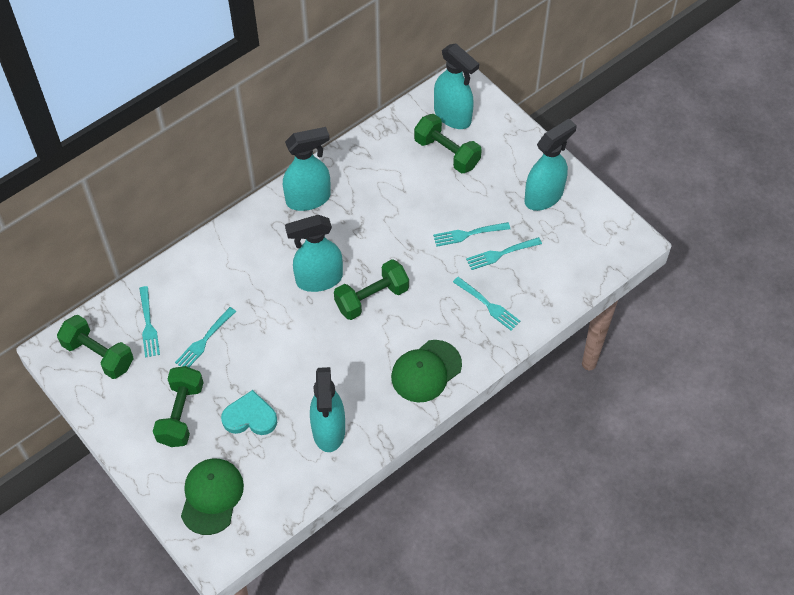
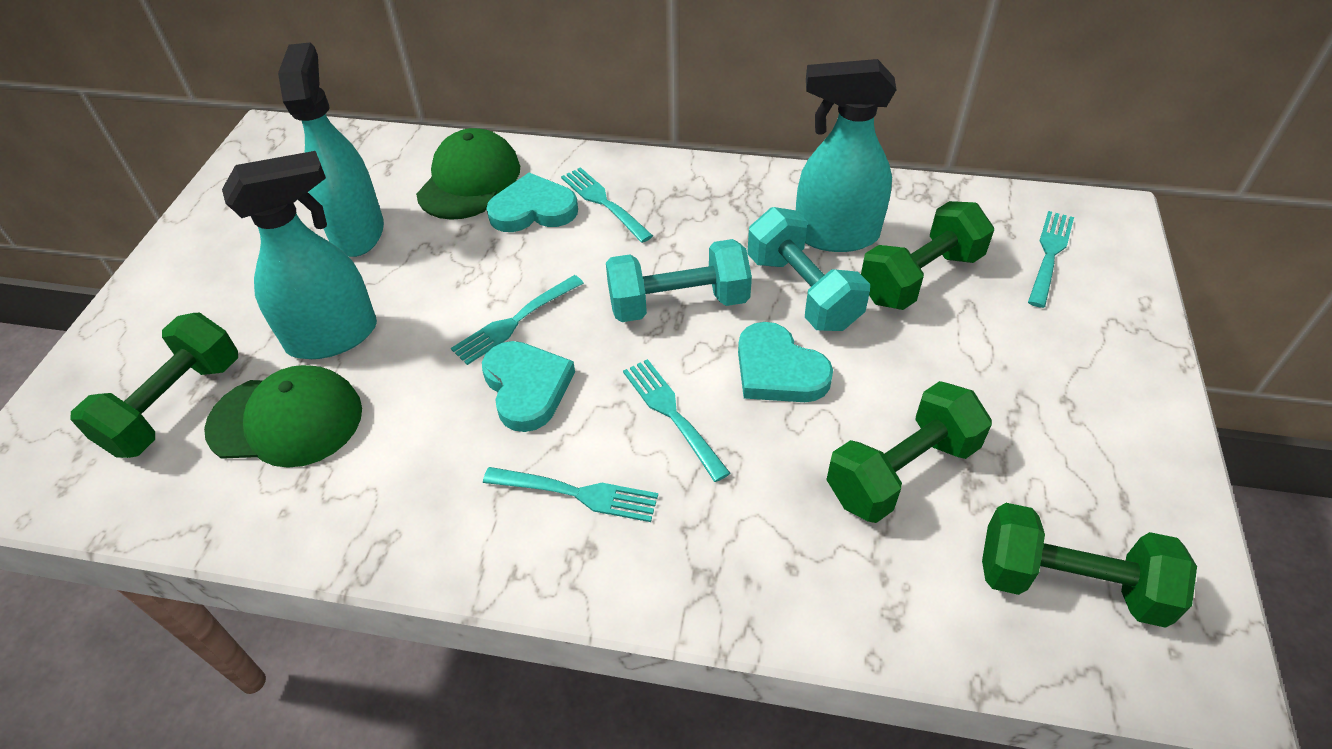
turquoise dumbbell: none = 0 -> [606,239,752,322] [747,207,870,331] = 2
turquoise heart: [221,390,277,435] = 1 -> [482,341,575,432] [486,173,578,232] [738,322,833,402] = 3
turquoise spray bottle: [283,127,331,211] [285,215,343,292] [310,367,345,452] [434,44,479,129] [524,119,577,211] = 5 -> [222,151,377,359] [278,42,384,257] [796,59,897,252] = 3

